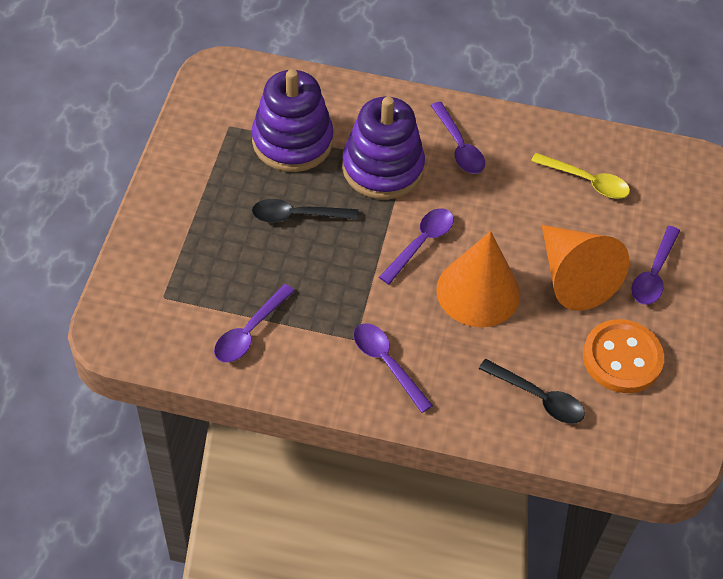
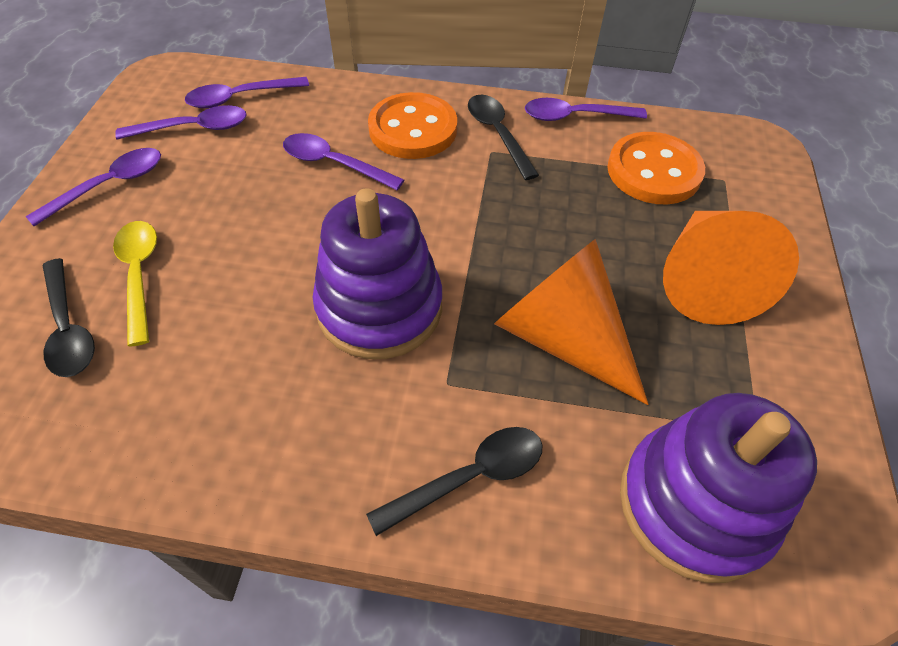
black spoon: [252,199,358,223] [479,359,585,424] = 2 -> [43,258,95,377] [366,427,543,536] [468,95,539,180] = 3
orange button: [583,319,664,393] = 1 -> [368,92,457,159] [607,132,705,204] = 2

